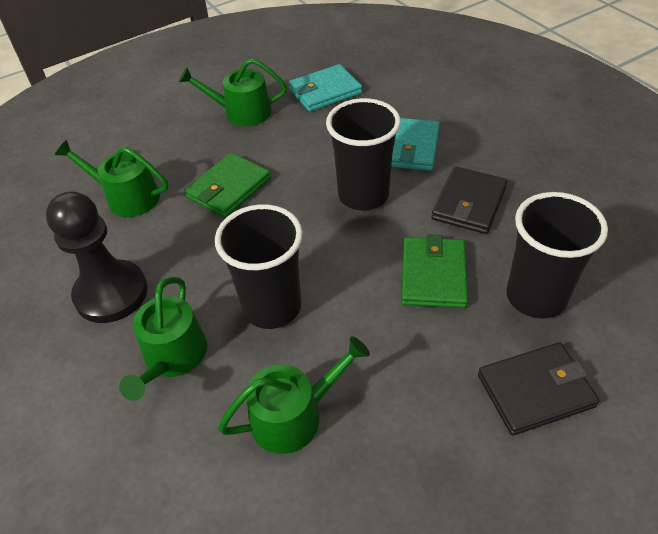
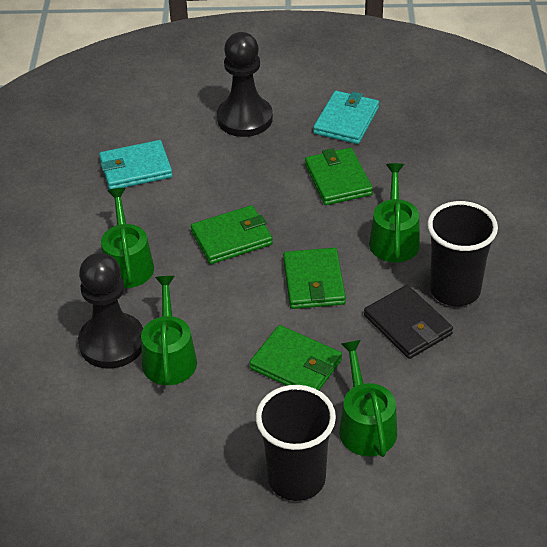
black cup: [215,204,303,329] [326,98,401,211] [506,192,608,319] = 3 -> [256,385,336,501] [427,201,498,306] = 2
black pawn: [46,191,148,323] = 1 -> [78,253,143,369] [217,32,273,137] = 2
black wallet: [431,166,507,234] [478,342,600,435] = 2 -> [364,285,453,359] = 1
green wallet: [184,153,271,218] [401,234,468,309] = 2 -> [191,205,273,264] [249,325,342,390] [283,248,346,309] [305,148,373,205] = 4

